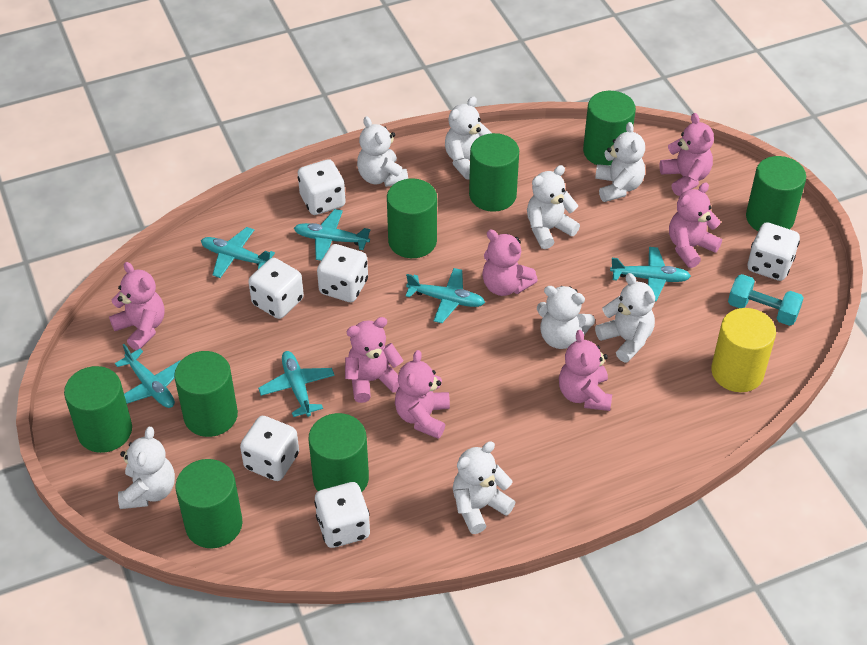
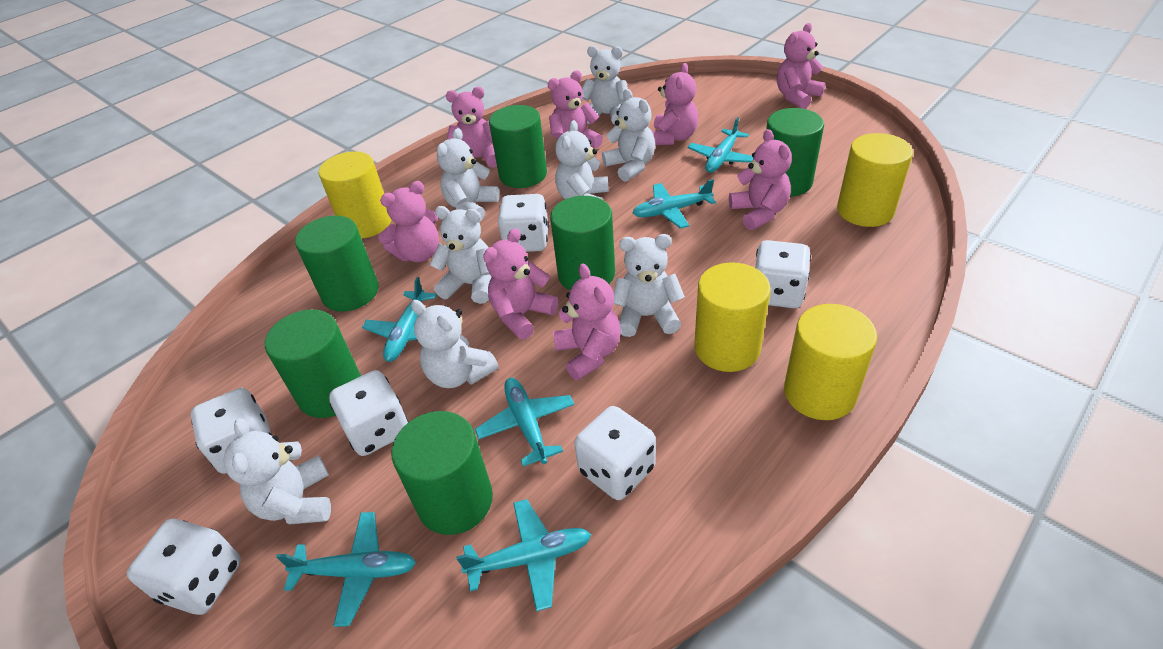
green cylinder: [64,366,132,453] [174,351,238,437] [175,459,243,548] [308,413,369,492] [387,179,437,258] [469,133,519,212] [583,91,636,166] [746,156,806,231] = 8 -> [265,309,361,418] [295,215,379,312] [391,411,493,535] [489,105,547,188] [550,196,615,290] [766,108,824,196] = 6
pink teddy bear: [109,262,165,350] [345,317,404,403] [395,350,450,439] [482,230,538,296] [559,330,612,411] [659,113,714,196] [669,182,722,268] = 7 -> [378,181,439,262] [446,87,497,168] [483,228,558,340] [548,70,603,148] [553,264,621,380] [652,63,698,145] [729,129,792,230] [777,23,825,109] = 8
turquoise dumbbell: [728,274,804,326] = 1 -> none = 0
yellow cylinder: [711,308,776,392] = 1 -> [318,151,391,238] [694,262,771,372] [784,304,877,420] [837,133,913,227] = 4

